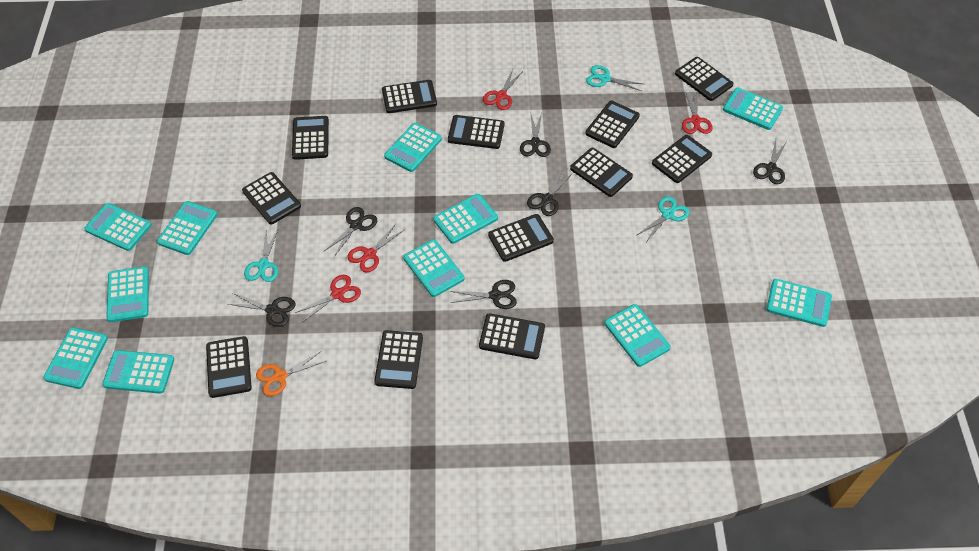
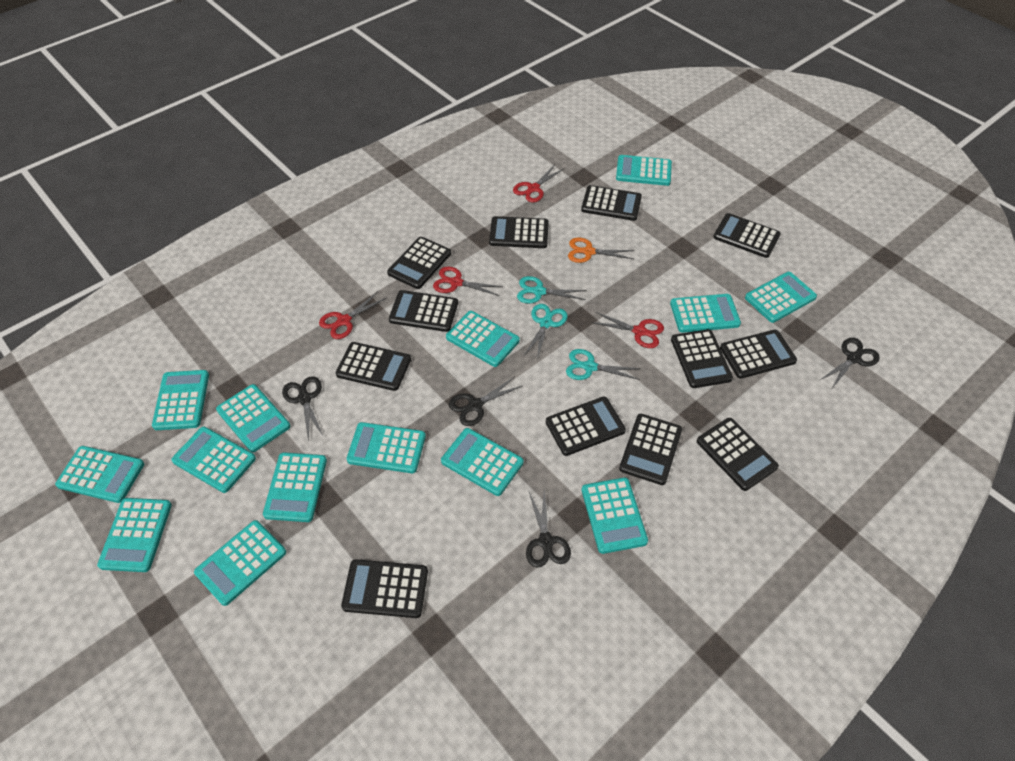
black scissors: [228,293,295,327] [324,207,377,257] [450,280,517,309] [520,113,551,157] [527,169,573,216] [753,140,788,184] = 6 -> [282,376,323,441] [449,376,522,426] [526,489,571,568] [820,338,880,388] = 4
turquoise calculator: [43,327,108,389] [84,203,152,251] [102,350,174,394] [106,266,149,322] [157,201,218,255] [384,123,442,172] [403,239,464,297] [433,194,498,244] [604,304,671,367] [723,88,783,130] [766,279,832,327] = 11 -> [55,446,144,503] [97,498,172,572] [152,370,209,430] [171,427,256,493] [194,520,286,606] [216,384,290,452] [263,453,327,522] [347,422,426,473] [441,428,524,496] [446,311,520,367] [582,478,648,554] [616,155,672,186] [670,294,741,333] [745,272,817,323] = 14

